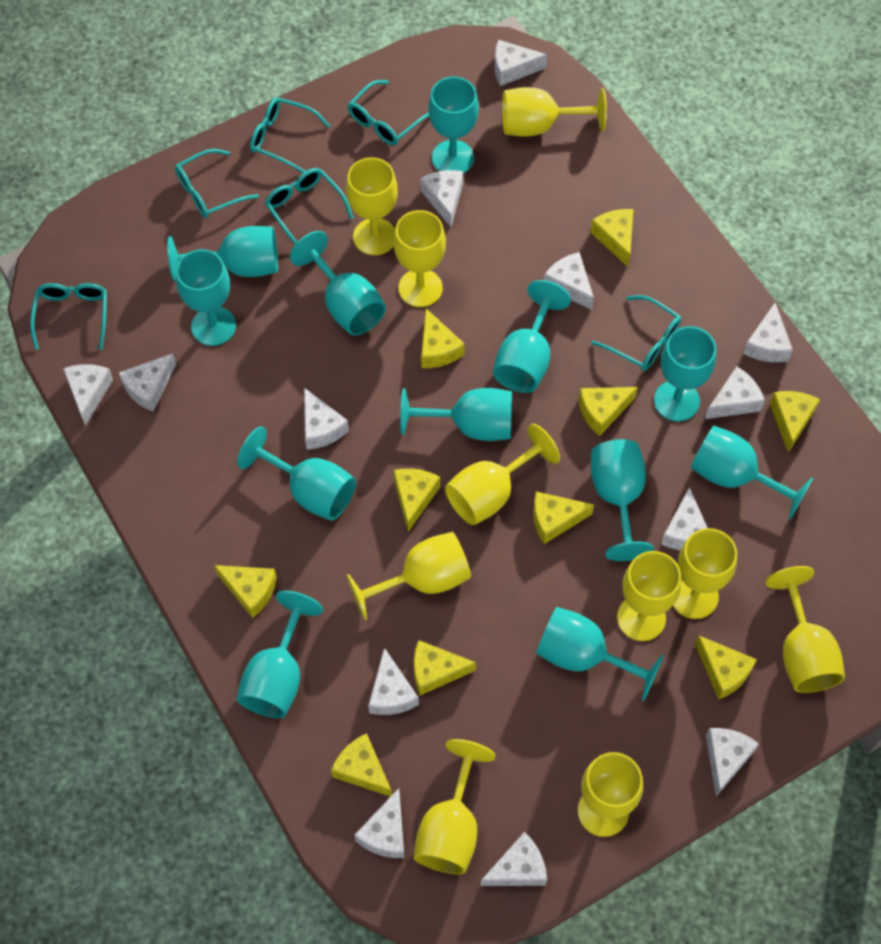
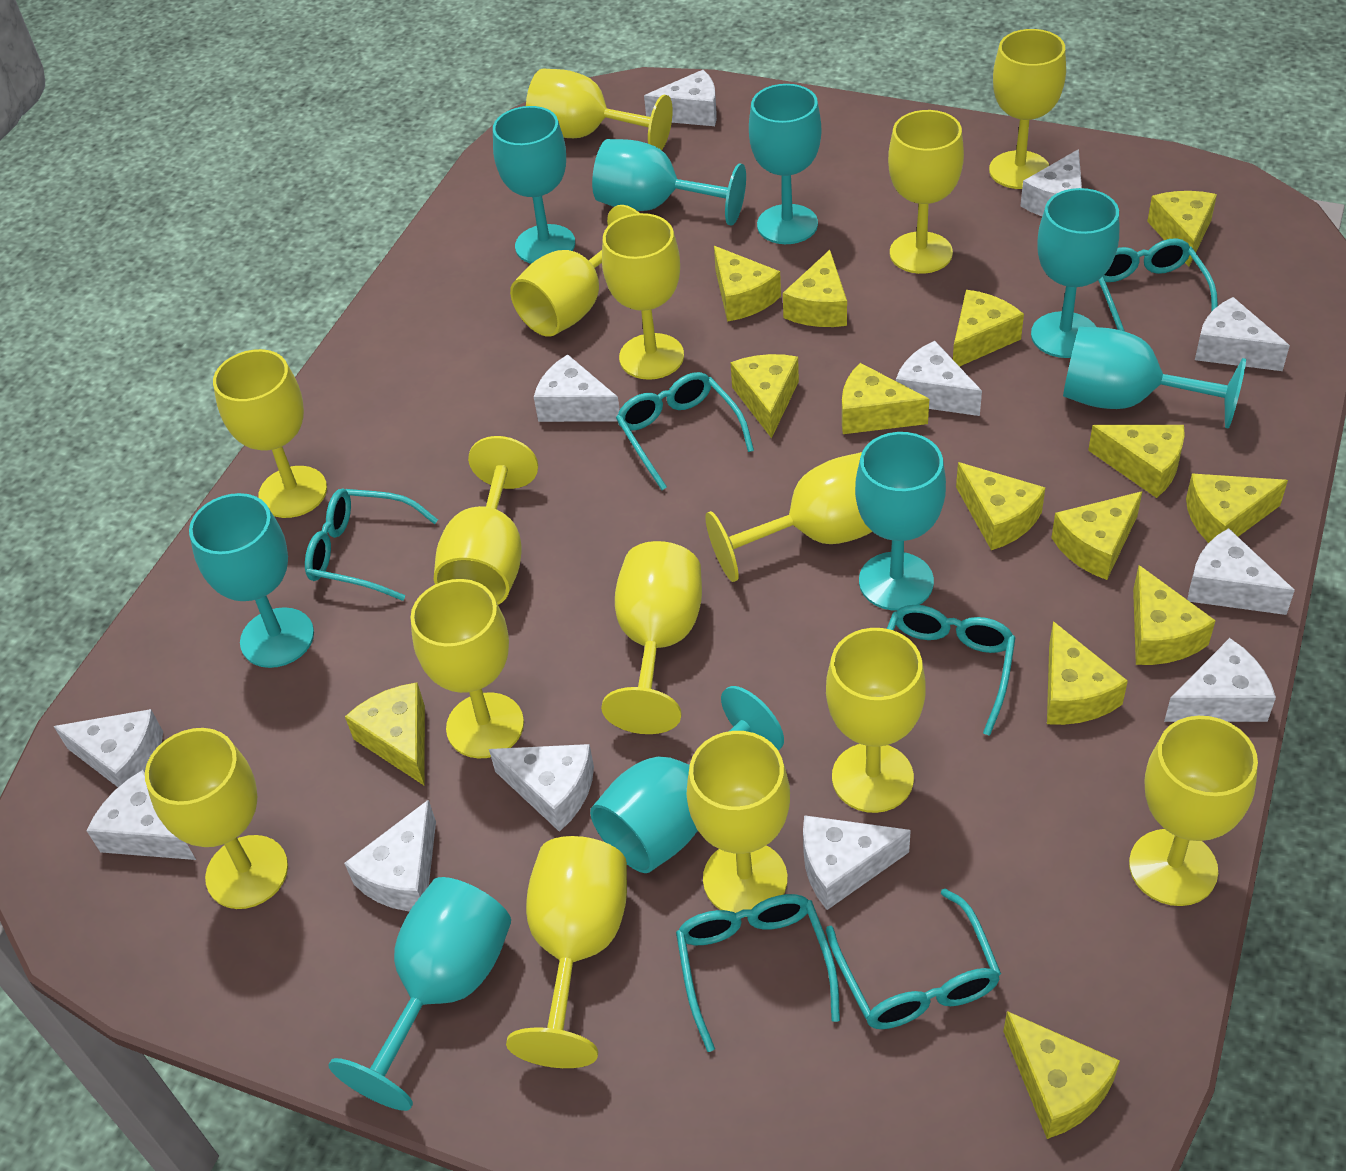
turquoise goblet: [167,226,278,281] [176,249,236,346] [237,427,356,521] [237,590,323,718] [290,231,386,335] [400,388,512,441] [428,77,479,173] [493,280,571,393] [536,607,664,701] [591,439,654,561] [654,326,716,421] [691,426,813,520] = 12 -> [189,493,314,668] [329,877,511,1111] [493,106,575,264] [590,686,784,873] [592,139,746,226] [749,84,821,244] [855,432,946,611] [1031,188,1119,358] [1063,326,1246,429] = 9
white cheese: [63,364,113,426] [119,353,176,411] [304,388,349,450] [354,788,404,858] [368,648,419,715] [421,170,463,227] [480,832,547,886] [494,40,547,86] [544,252,594,310] [661,487,708,550] [705,367,765,419] [706,728,759,797] [743,303,793,362] = 13 -> [54,709,163,787] [87,770,196,860] [344,800,436,912] [489,744,594,832] [534,354,620,422] [644,70,717,126] [803,815,911,910] [896,341,982,416] [1020,149,1082,216] [1164,638,1276,722] [1187,528,1295,615] [1195,297,1290,371] = 12
yellow cheese: [214,565,277,618] [331,733,392,797] [393,469,440,532] [414,640,476,696] [421,309,465,368] [533,492,594,544] [578,387,638,436] [590,209,634,267] [695,635,757,700] [769,391,820,453] = 10 -> [345,683,425,785] [714,246,781,322] [730,354,799,438] [783,250,847,327] [842,363,929,434] [953,290,1024,367] [956,462,1045,550] [1003,1011,1120,1139] [1047,621,1128,725] [1051,491,1143,580] [1088,425,1185,498] [1133,565,1216,665] [1147,191,1217,267] [1186,473,1288,543] = 14
yellow goblet: [346,157,398,255] [347,532,471,620] [394,210,446,307] [414,739,496,874] [445,424,560,525] [502,87,607,137] [578,752,643,837] [617,551,681,641] [673,528,737,619] [765,566,845,693] = 10 -> [145,728,288,909] [213,349,327,518] [411,579,524,758] [434,436,538,605] [506,836,627,1068] [510,205,639,337] [526,69,673,150] [601,541,702,734] [602,213,684,380] [687,731,790,913] [705,452,872,582] [826,628,926,813] [888,110,964,274] [989,29,1066,189] [1129,716,1258,906] = 15

